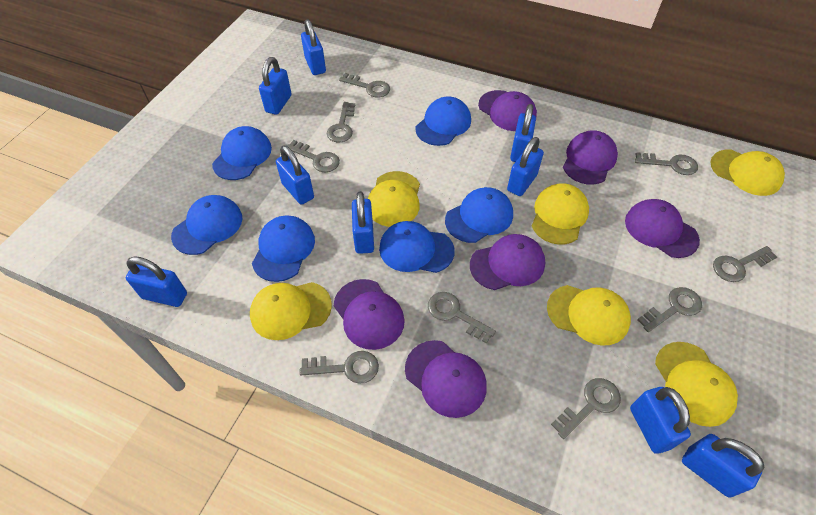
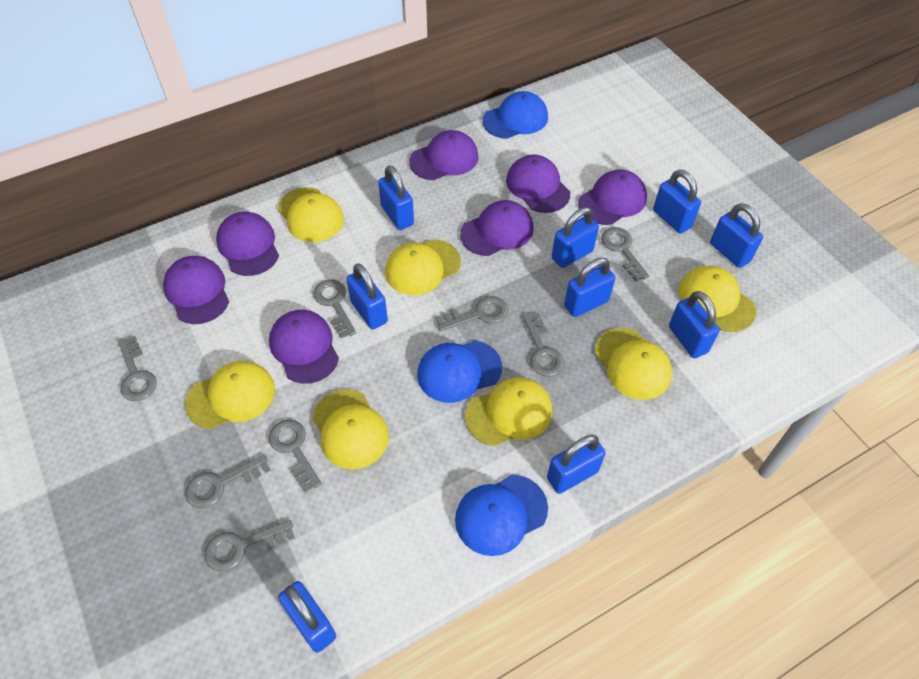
blue cap: [171,195,242,255] [212,126,272,180] [252,216,315,282] [379,221,455,273] [416,97,471,146] [445,187,513,243] = 6 -> [417,341,502,403] [455,475,548,556] [482,91,548,139] = 3
grey key: [287,140,340,173] [300,351,379,384] [327,102,355,143] [339,73,390,98] [428,292,496,344] [551,378,621,439] [635,152,698,175] [637,287,702,332] [713,246,777,282] = 9 -> [118,336,157,401] [185,454,271,508] [204,520,295,572] [269,420,322,492] [313,279,356,338] [435,296,508,331] [523,312,564,377] [601,227,649,281] = 8
purple cap: [334,279,405,350] [405,340,487,418] [470,234,545,290] [478,90,537,131] [563,130,618,185] [625,199,700,258] = 6 -> [163,256,229,324] [216,212,279,276] [269,310,339,384] [409,130,478,180] [460,200,534,256] [506,154,570,213] [578,170,647,225] = 7
yellow cap: [250,282,332,340] [367,171,420,227] [532,183,589,245] [547,285,631,346] [655,342,738,427] [710,150,785,196] = 6 -> [185,361,275,429] [278,187,344,242] [312,389,389,470] [385,239,461,295] [465,377,552,446] [595,328,672,400] [678,266,756,332] = 7

